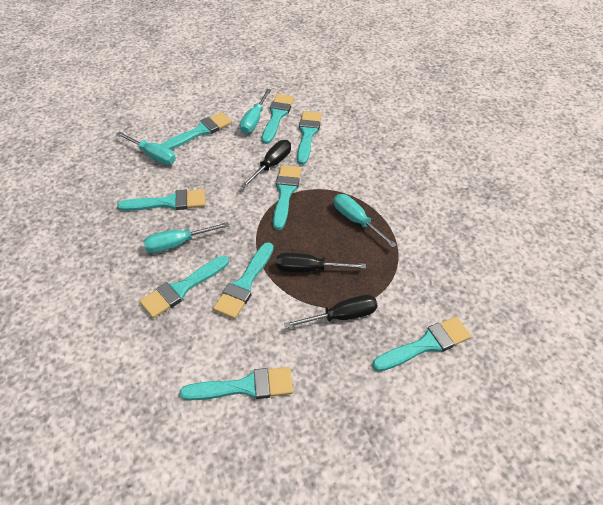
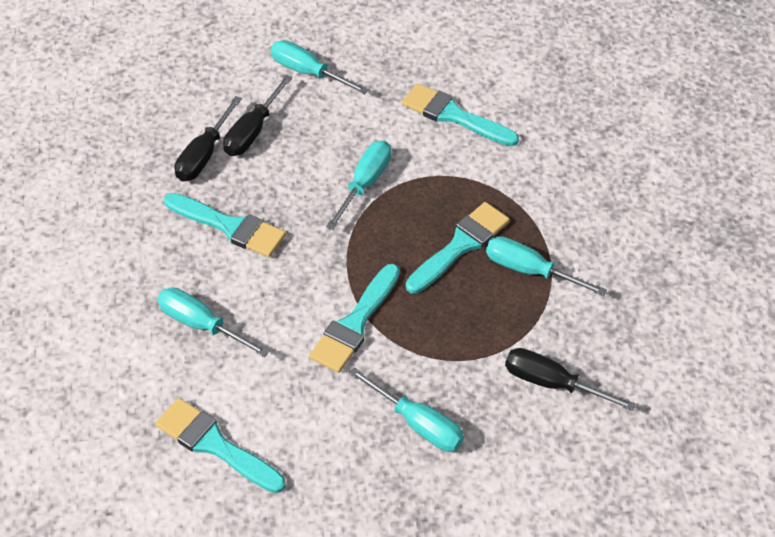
turquoise brush: [117,189,205,211] [139,255,229,318] [161,112,232,150] [180,367,293,400] [213,242,274,319] [262,94,294,144] [273,165,301,230] [297,111,322,165] [372,316,471,372] = 9 -> [155,398,285,493] [164,193,286,257] [309,264,400,373] [402,83,519,146] [406,202,510,294] = 5
turquoise screwdriver: [116,132,176,165] [143,222,230,253] [240,89,271,134] [334,194,397,248] = 4 -> [157,287,270,357] [271,40,369,94] [326,141,392,230] [349,367,464,452] [486,236,607,296] = 5

